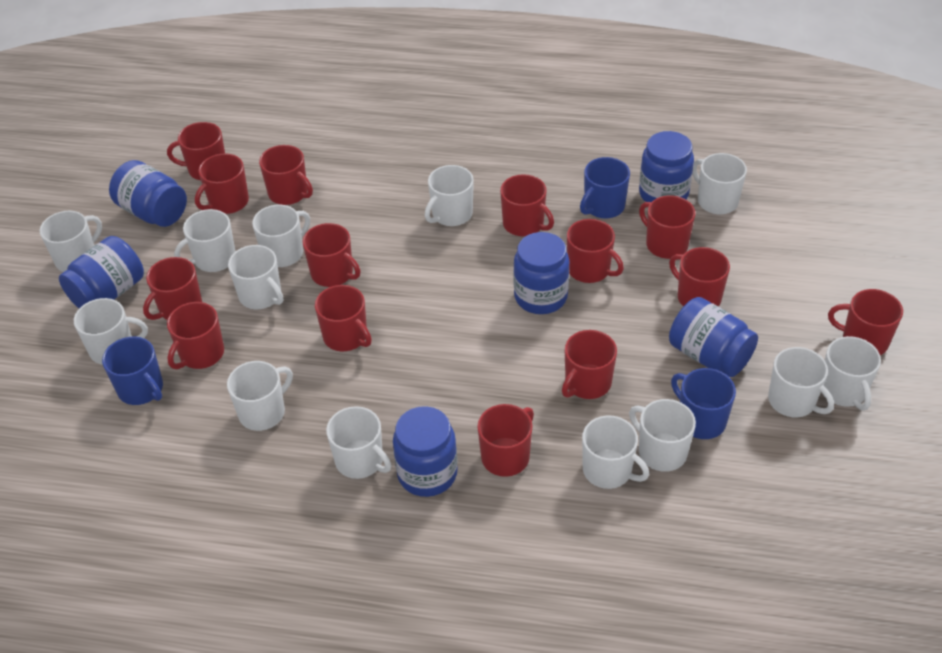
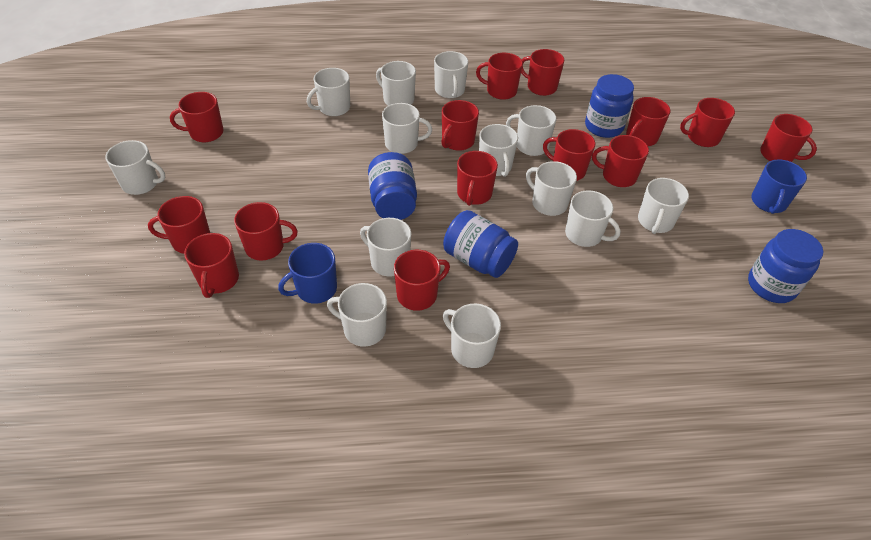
blue jar: [59,236,144,308] [109,160,187,227] [393,406,458,497] [513,232,569,314] [639,131,694,202] [669,297,758,377] = 6 -> [368,152,417,220] [443,210,518,278] [585,74,634,138] [748,229,823,303] = 4
blue mug: [102,337,163,405] [580,157,630,218] [671,368,736,439] = 3 -> [278,243,337,304] [751,159,807,214] = 2

